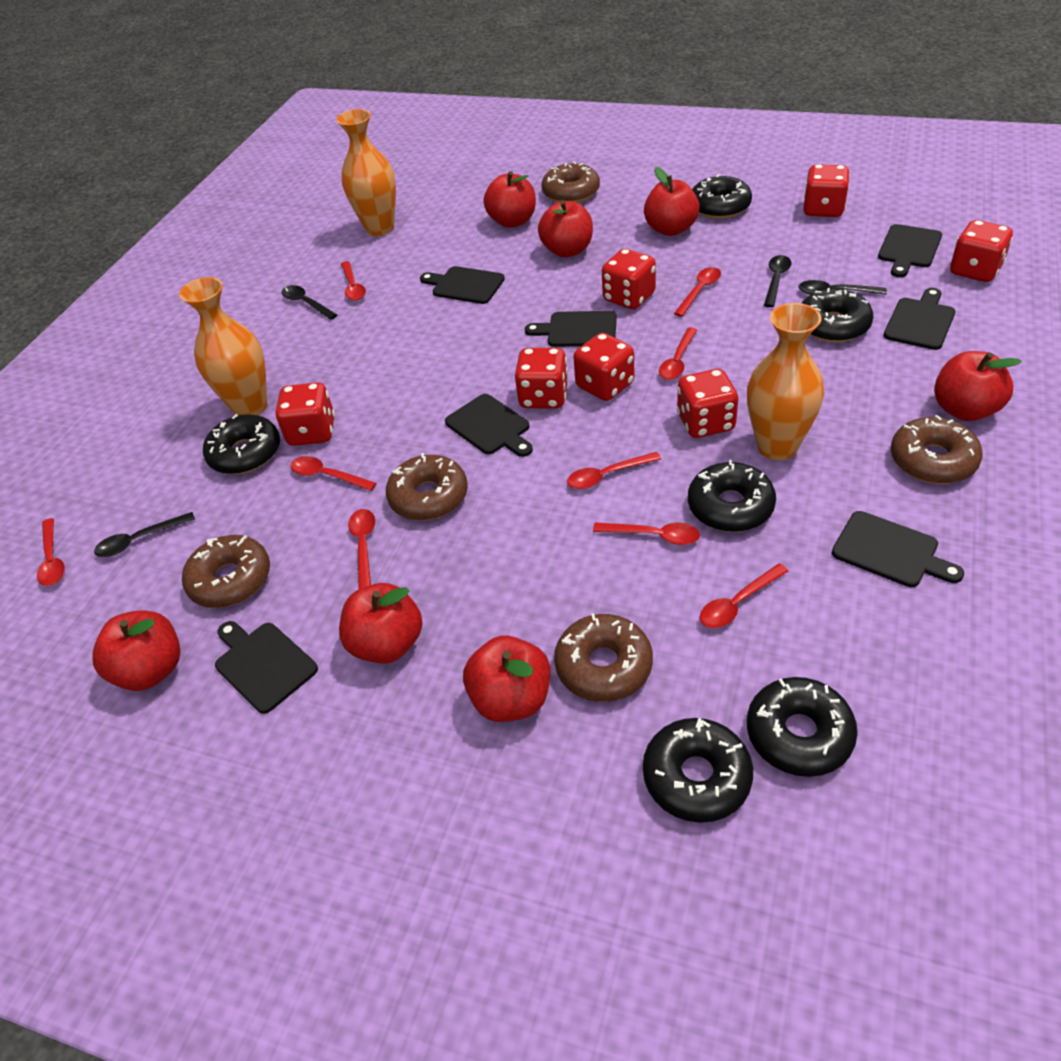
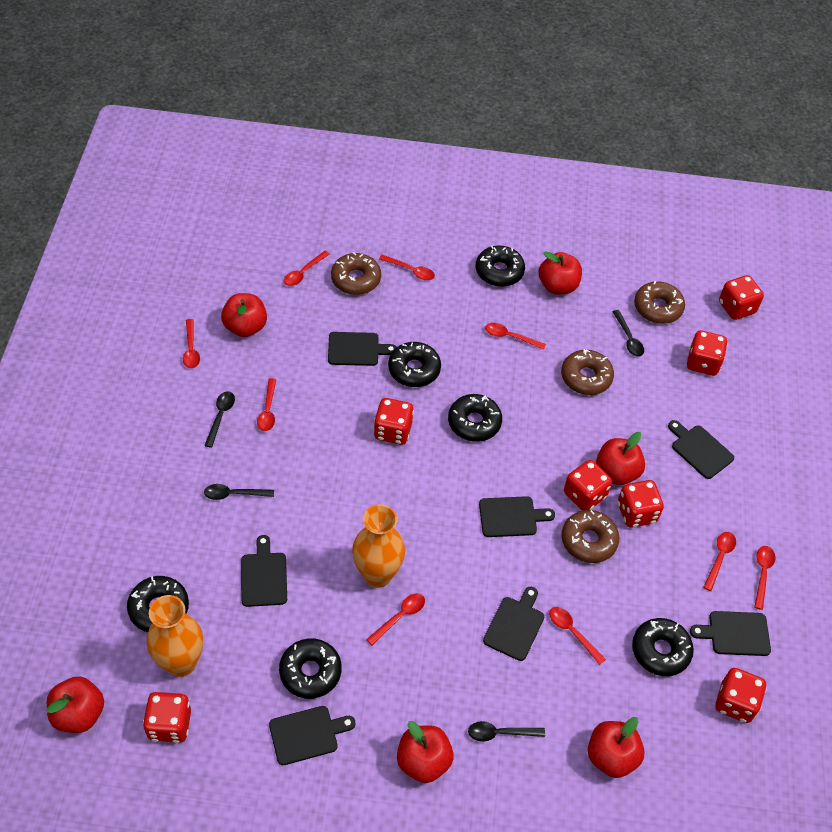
brown donut: [182,535,270,608] [386,453,468,521] [541,162,600,203] [554,613,653,702] [891,415,983,484] = 5 -> [331,252,381,295] [561,349,614,395] [561,510,619,563] [634,281,685,324] = 4
orange vase: [179,277,267,415] [336,109,396,236] [747,303,824,460] = 3 -> [146,595,203,677] [352,504,405,588] = 2
red apple: [92,610,180,691] [339,583,422,664] [463,635,551,722] [484,171,536,228] [538,200,593,257] [644,167,700,236] [934,351,1022,421] = 7 -> [47,677,104,733] [221,293,267,337] [397,721,454,783] [539,251,582,295] [588,717,645,778] [596,432,645,485] = 6

